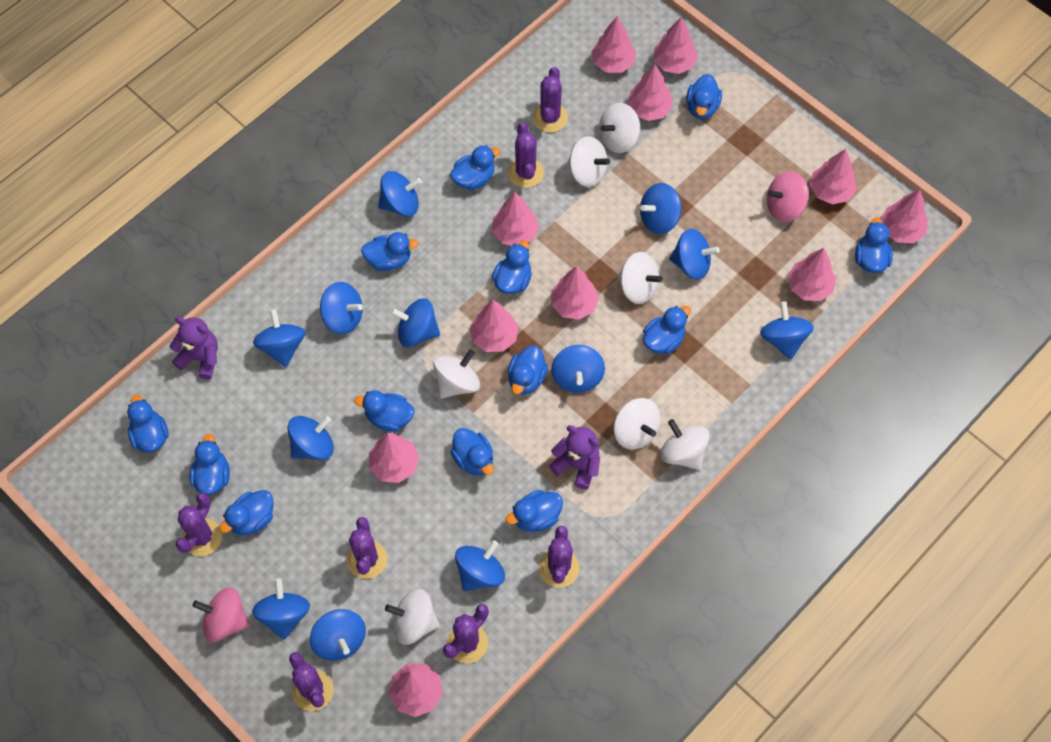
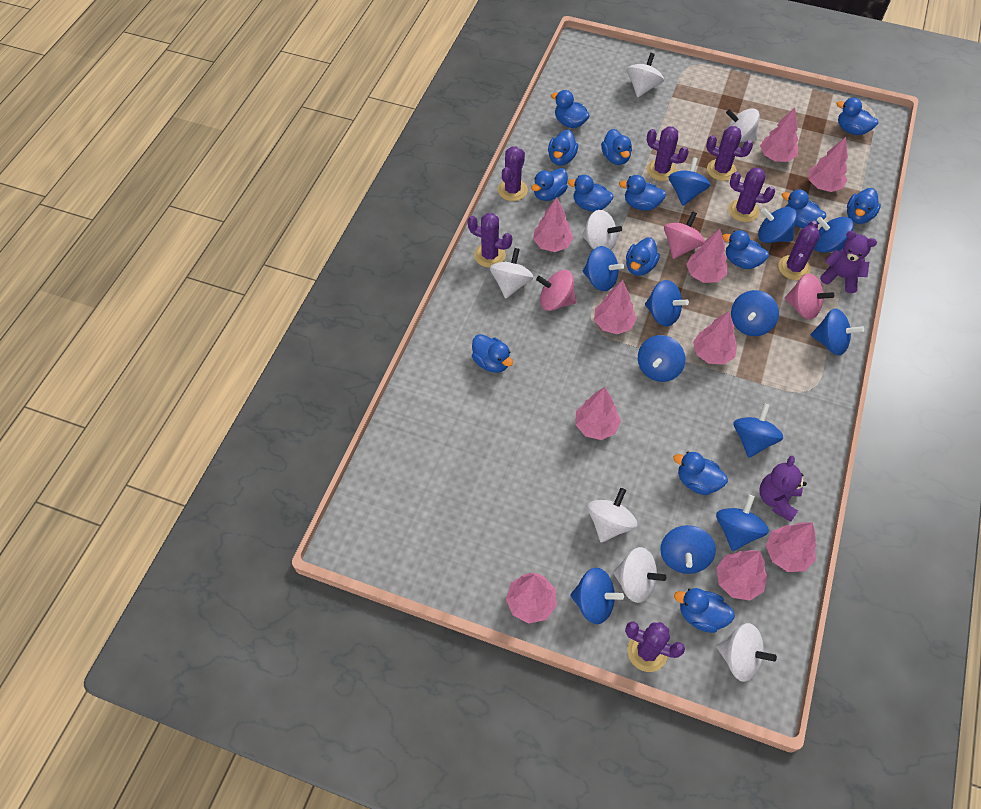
blue duck: [127,395,169,453] [190,434,230,495] [219,490,274,535] [354,390,414,432] [361,232,419,271] [450,145,501,190] [451,428,494,476] [492,240,532,294] [506,490,563,532] [508,345,548,395] [643,306,691,354] [686,74,722,119] [855,217,893,273] = 13 -> [472,334,513,373] [531,168,568,201] [548,130,578,166] [551,90,590,128] [568,175,613,212] [601,129,632,165] [619,175,666,211] [626,238,660,276] [673,452,728,495] [674,588,735,633] [722,230,769,269] [782,190,826,228] [837,98,878,135] [847,188,881,224] = 14
pink spinning top: [192,587,250,642] [767,171,809,222] = 2 -> [536,270,576,311] [664,211,705,259] [785,273,834,320] = 3
pink tree: [369,433,419,483] [388,664,443,717] [470,300,519,352] [492,192,539,246] [551,266,599,320] [591,17,636,73] [627,65,672,121] [654,17,698,74] [788,248,836,301] [810,149,857,204] [881,189,928,243] = 11 -> [506,573,557,623] [533,197,574,252] [575,387,621,440] [594,280,637,334] [686,229,727,283] [693,311,737,365] [716,550,767,600] [760,108,798,162] [766,522,817,572] [809,137,848,192] = 10

